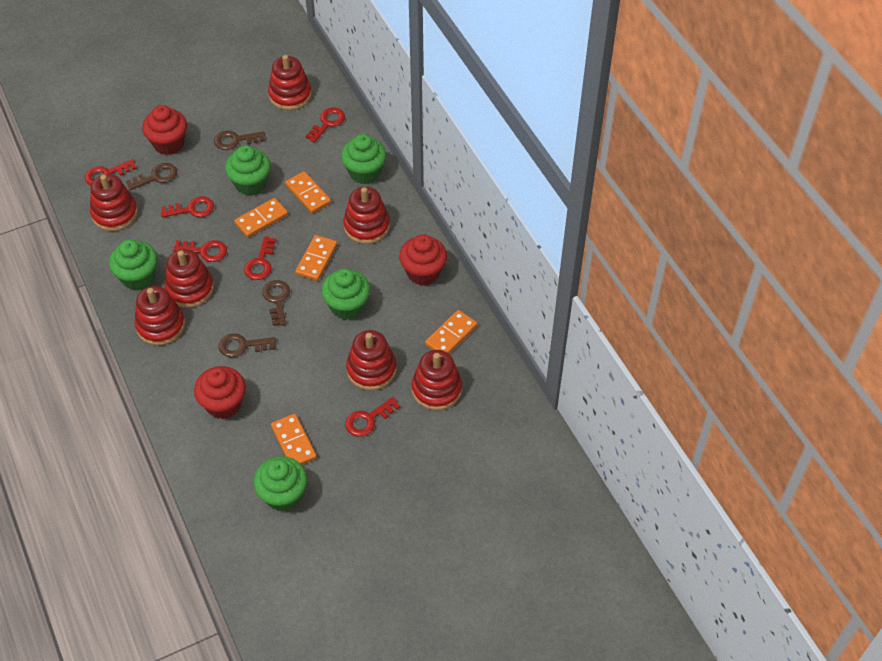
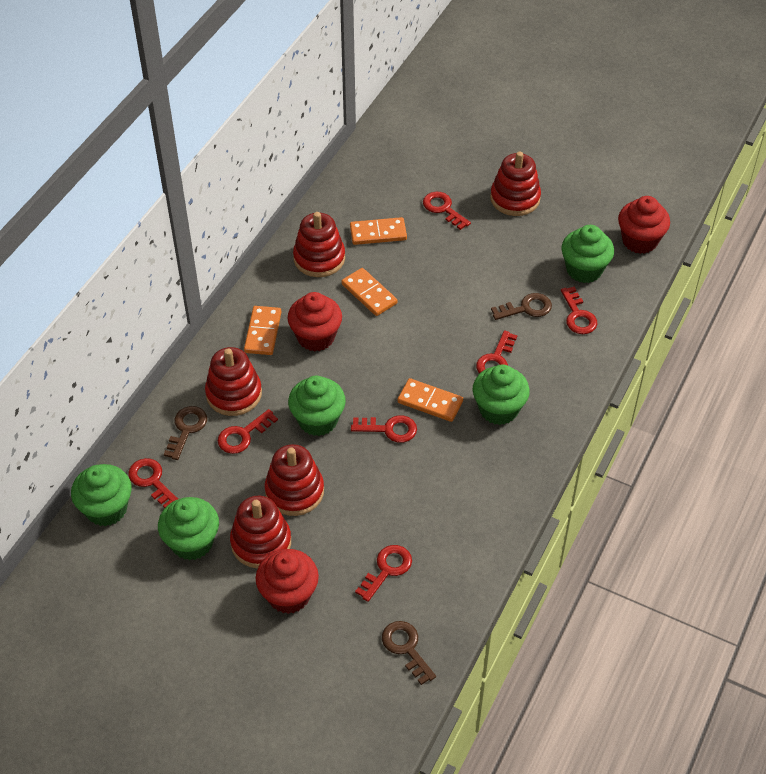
brown key: [126,163,177,190] [214,131,265,150] [218,333,276,358] [262,280,290,326] = 4 -> [164,406,207,460] [382,621,436,685] [491,293,552,320] = 3
orange domino: [234,198,288,238] [271,414,317,465] [285,171,331,213] [295,235,338,281] [425,310,478,354] = 5 -> [244,306,281,355] [341,268,397,316] [350,217,407,245] [397,378,463,422] = 4
red key: [85,159,137,185] [161,196,214,218] [173,240,227,262] [244,236,276,280] [305,108,345,143] [345,397,400,437] = 6 -> [128,458,178,508] [218,409,278,454] [351,415,417,443] [355,545,412,602] [423,192,471,230] [476,330,517,374] [561,287,597,334] = 7
red stacking toy: [90,174,138,231] [134,286,185,346] [164,249,214,308] [268,55,312,110] [343,187,390,244] [346,330,397,390] [411,350,462,410] = 7 -> [205,347,262,416] [230,496,291,569] [264,444,324,516] [293,212,345,277] [490,152,541,216] = 5

